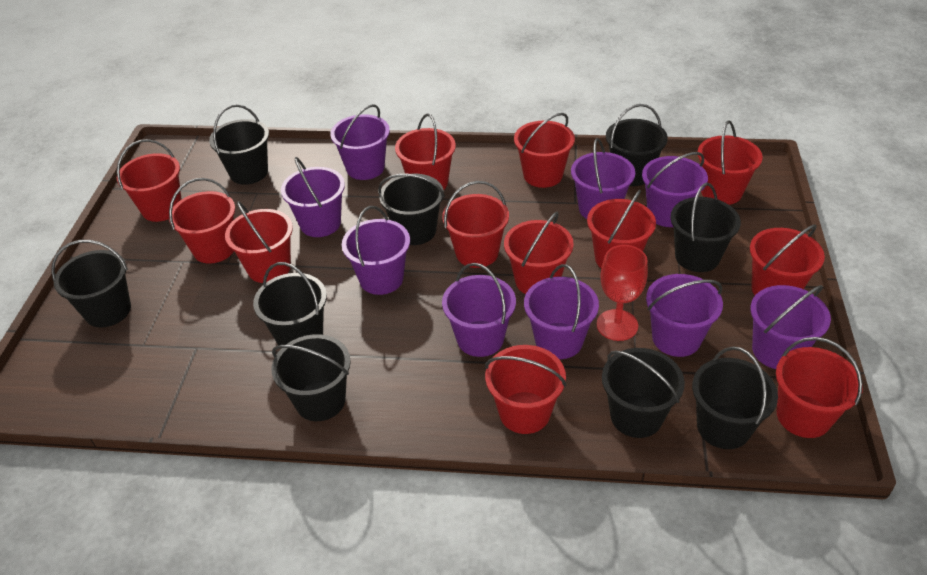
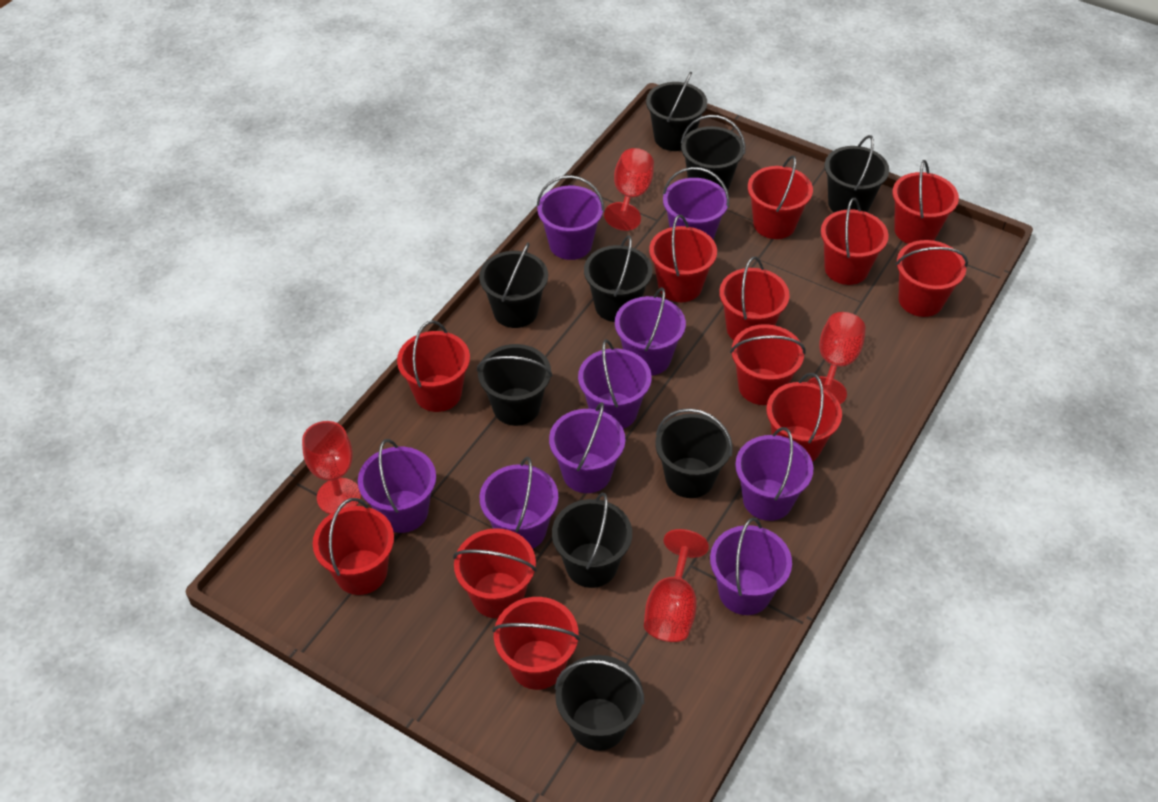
red goblet: [597,245,648,341] = 1 -> [302,421,361,514] [604,148,654,231] [644,529,709,642] [808,312,866,404] = 4

